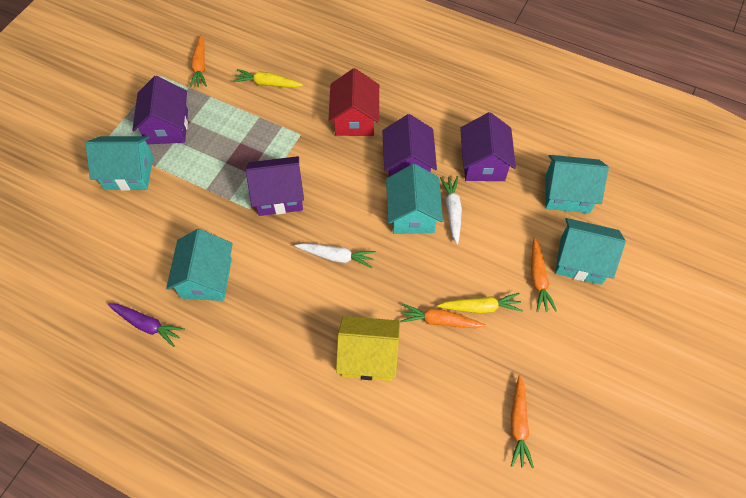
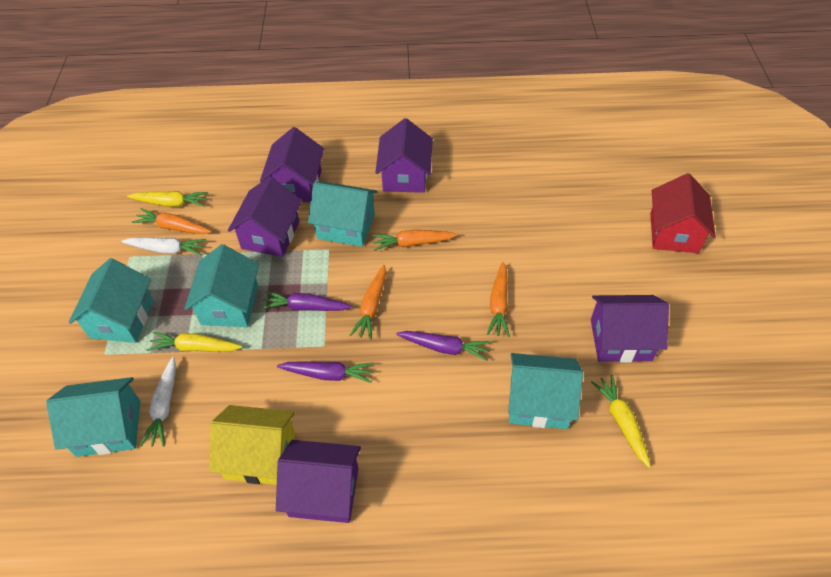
purple carrot: [108,303,185,347] = 1 -> [261,291,352,311] [277,361,374,383] [396,331,491,361] = 3
purple house: [132,76,188,144] [246,156,304,216] [382,114,437,177] [460,112,516,181] = 4 -> [228,177,302,257] [260,127,324,202] [276,440,361,523] [375,118,433,193] [591,295,669,363] = 5
yellow carrot: [233,69,303,88] [437,293,523,313] = 2 -> [127,191,208,207] [147,331,242,352] [591,375,651,468] = 3

